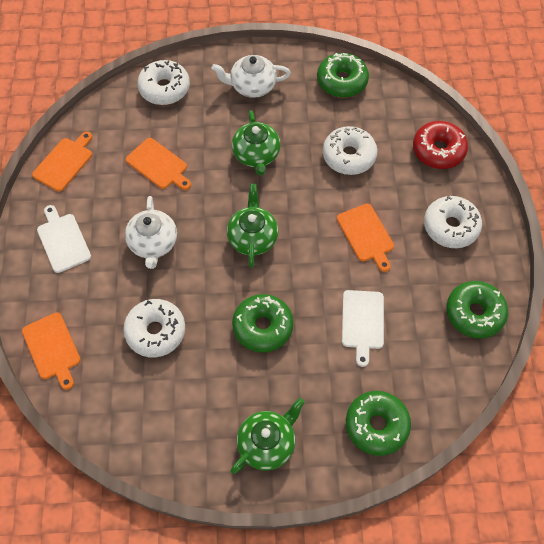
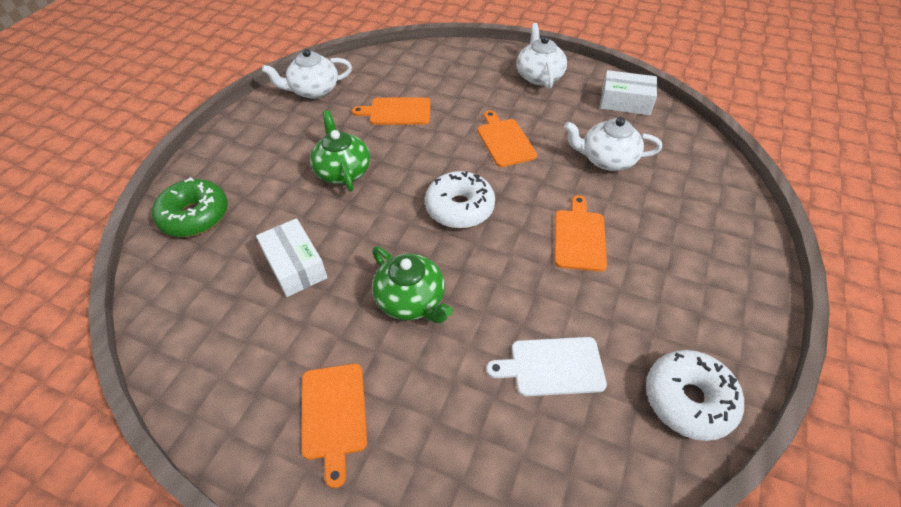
green donut: [232,294,293,353] [317,53,369,97] [346,391,411,456] [446,281,508,339] = 4 -> [152,177,228,237] = 1
green teapot: [227,184,278,268] [230,398,305,474] [232,110,280,176] = 3 -> [310,110,370,191] [372,247,453,323] = 2
red donut: [413,121,468,169] = 1 -> none = 0
white box: none = 0 -> [256,218,327,297] [600,70,657,115] = 2
white cutting board: [37,205,91,273] [342,290,384,367] = 2 -> [486,337,607,396] = 1
white donut: [123,299,185,358] [137,60,190,105] [323,126,377,175] [424,196,482,248] = 4 -> [425,171,495,229] [646,350,744,441] = 2
white teapot: [125,196,177,269] [212,55,291,98] = 2 -> [262,49,352,99] [517,23,567,89] [564,117,662,171] = 3

